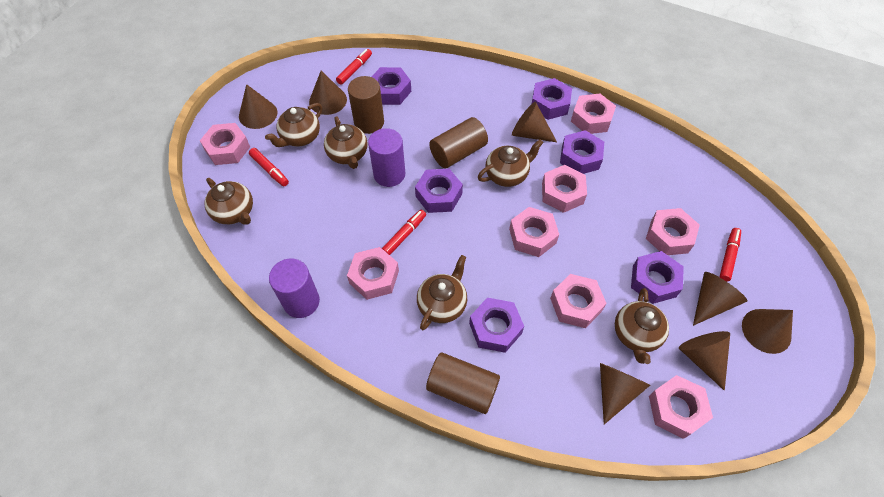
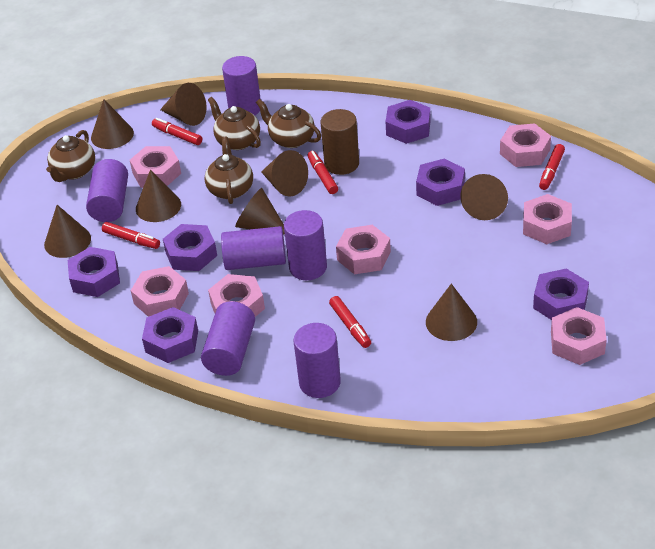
brown cone: [239,84,277,129] [309,71,347,115] [512,102,557,142] [600,363,650,424] [679,331,730,391] [693,272,747,326] [742,309,793,354] = 7 -> [44,205,91,258] [91,99,134,149] [136,169,181,222] [160,83,207,126] [235,188,285,235] [261,150,308,197] [426,284,477,341] [460,174,508,220] = 8
brown cylinder: [348,76,384,134] [426,352,500,414] [429,117,488,168] = 3 -> [321,109,359,175] = 1
brown teapot: [205,178,253,225] [265,103,322,147] [324,116,367,169] [417,255,467,330] [478,139,544,187] [615,288,669,364] = 6 -> [46,130,95,182] [205,136,253,204] [208,97,261,150] [256,99,321,148] = 4
pink nut: [200,123,250,165] [347,247,399,300] [509,207,559,257] [542,165,587,213] [550,274,607,328] [571,94,616,134] [646,208,700,255] [649,375,713,439] = 8 -> [130,146,181,188] [131,266,189,317] [208,274,265,317] [336,225,391,274] [500,123,551,167] [523,194,572,244] [551,307,607,365] = 7
purple cylinder: [269,258,320,318] [368,128,405,187] = 2 -> [86,159,128,222] [201,301,255,376] [221,226,286,270] [222,56,261,115] [284,210,327,280] [293,323,341,398] = 6
red marker: [249,148,289,186] [336,49,372,85] [382,210,426,255] [720,228,741,282] = 4 -> [102,222,160,249] [152,118,202,145] [307,151,338,194] [329,296,371,348] [539,144,565,190] = 5

